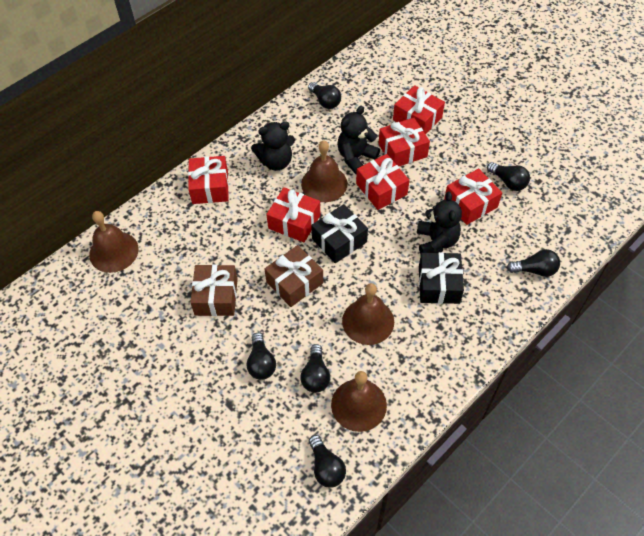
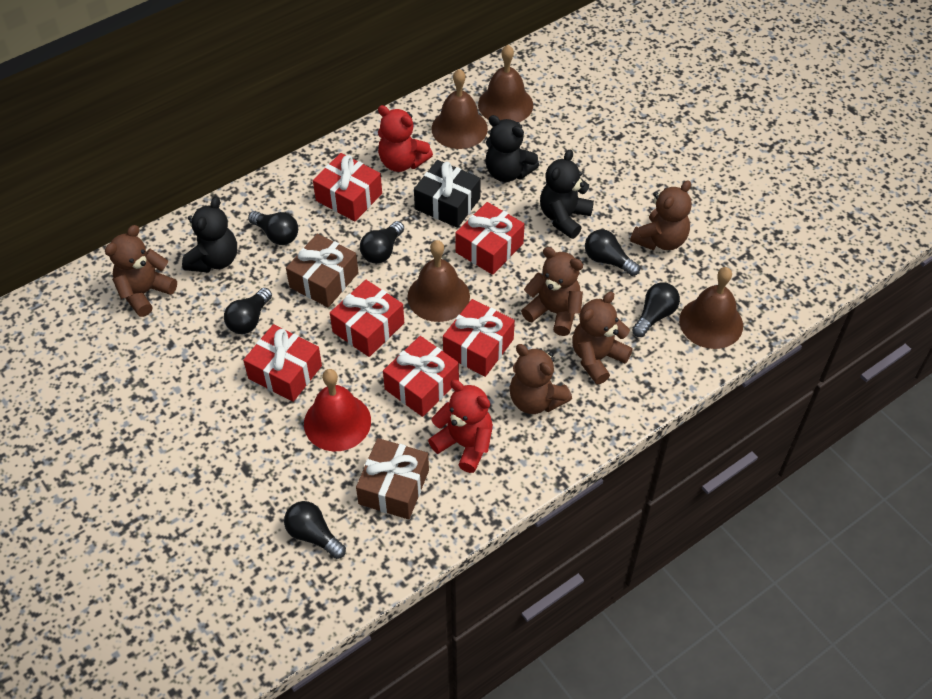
black gift: [311,204,368,263] [419,252,464,304] = 2 -> [414,160,481,228] = 1
brown teddy bear: none = 0 -> [105,225,177,317] [509,344,572,414] [521,247,583,336] [572,292,633,384] [630,180,692,250] = 5
red bell: none = 0 -> [304,369,371,451] = 1
red teddy bear: none = 0 -> [378,105,433,172] [428,380,493,473] = 2

